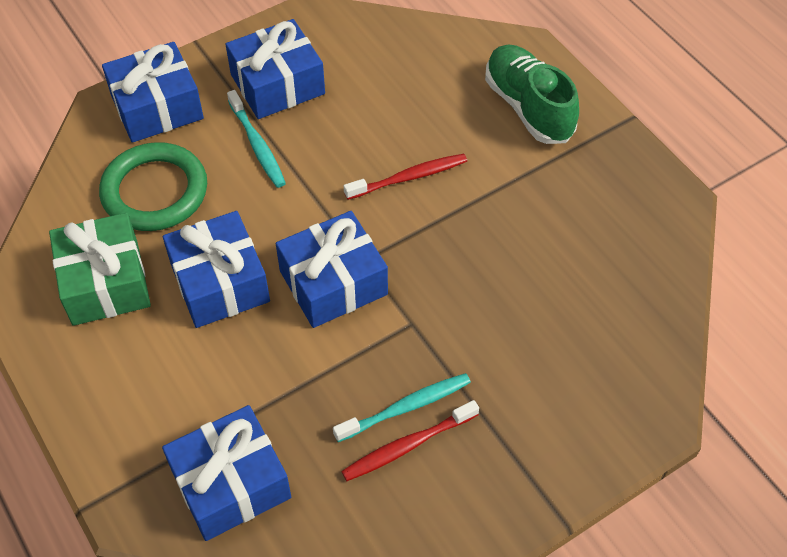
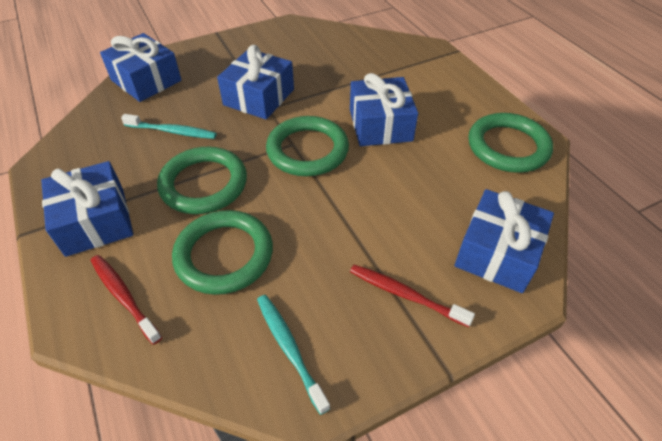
green gift: [49,213,151,326] = 1 -> none = 0
green ring: [99,142,207,231] = 1 -> [157,147,247,214] [172,210,273,295] [266,116,349,176] [468,113,553,173] = 4
green shoe: [485,45,579,144] = 1 -> none = 0

